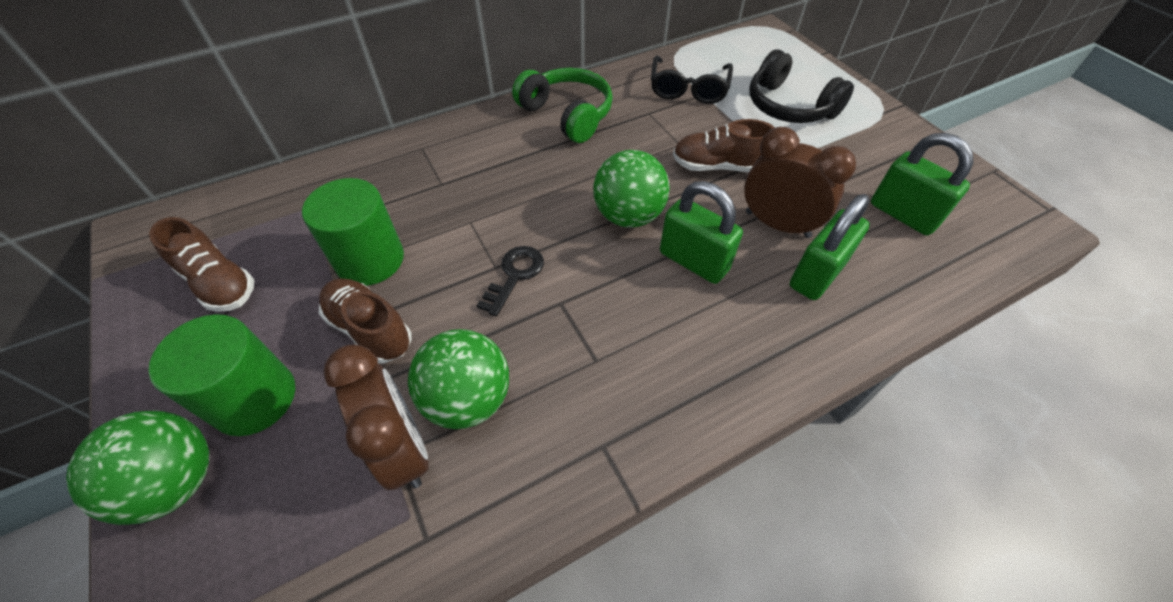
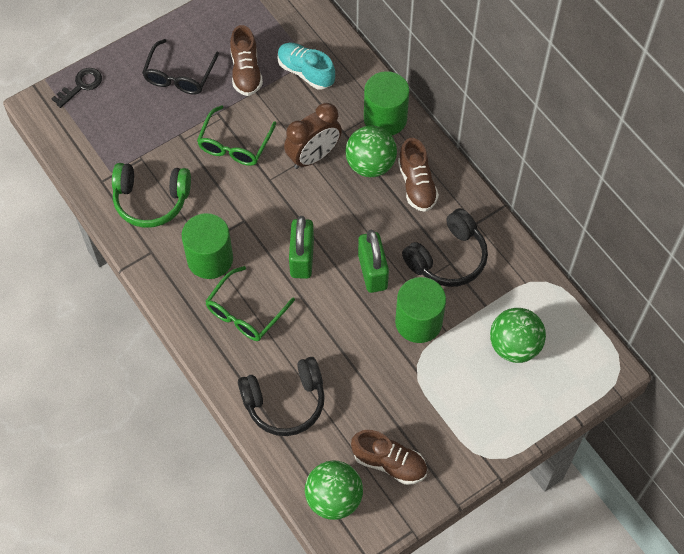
black headphones: [749,49,854,123] = 1 -> [238,357,325,436] [402,208,488,287] = 2
brown clock: [323,345,428,490] [744,127,856,238] = 2 -> [284,103,342,169] = 1
green cylinder: [148,314,295,436] [302,178,404,286] = 2 -> [182,213,233,279] [364,71,409,135] [395,277,446,343] = 3
green glasses: none = 0 -> [197,105,277,166] [205,266,295,341] = 2
green padlock: [660,181,743,284] [790,194,870,300] [871,133,973,235] = 3 -> [289,216,314,279] [358,229,389,293] = 2
turquoise shoe: none = 0 -> [278,43,335,89] = 1

